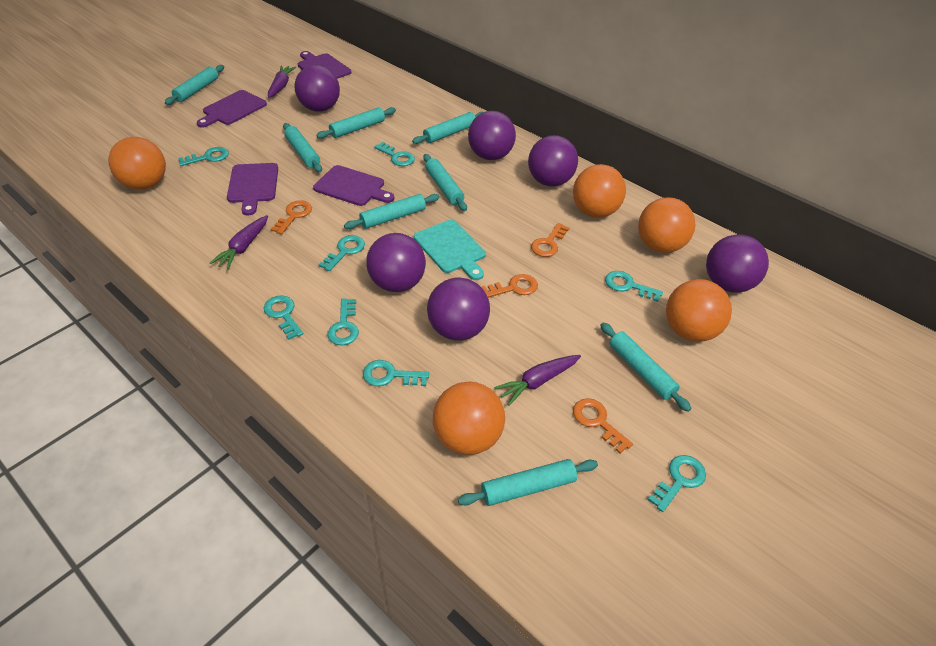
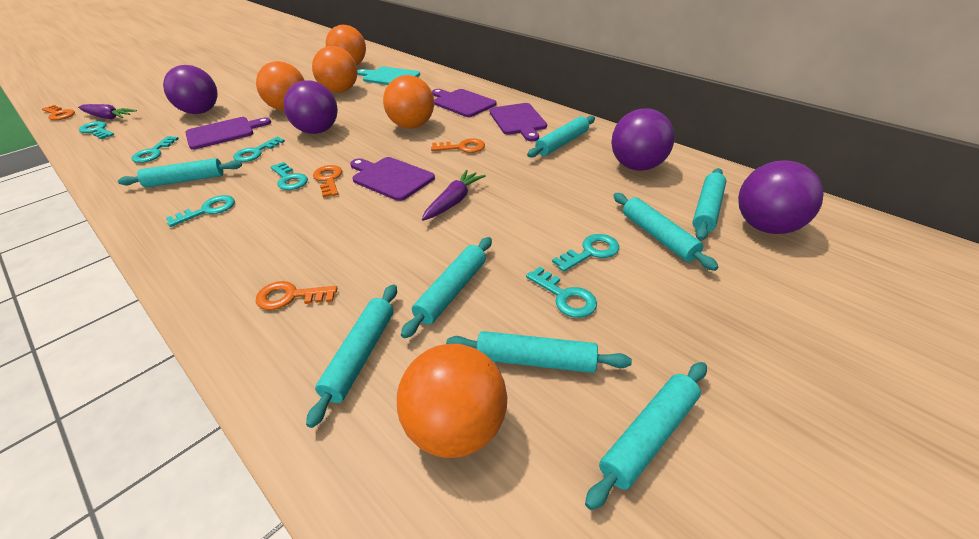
purple ball: [295,65,340,112] [366,233,426,292] [427,278,490,340] [468,111,516,160] [528,135,578,187] [706,234,769,293] = 6 -> [163,65,218,114] [284,80,338,134] [611,109,674,171] [738,160,824,234] = 4
purple carrot: [210,215,268,270] [268,65,296,98] [494,355,581,406] = 3 -> [78,104,137,119] [422,170,486,221] = 2
turquoise key: [178,147,229,166] [264,295,304,340] [319,235,365,271] [327,298,359,345] [363,360,429,386] [374,142,415,166] [605,271,663,302] [648,455,706,512] = 8 -> [79,121,114,139] [131,136,179,163] [166,195,235,227] [233,137,285,162] [270,162,308,190] [526,266,597,318] [552,234,619,272] = 7

